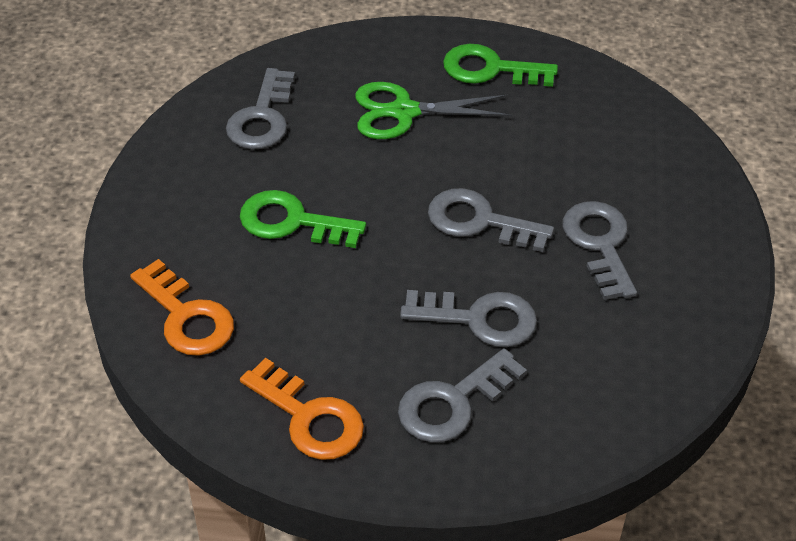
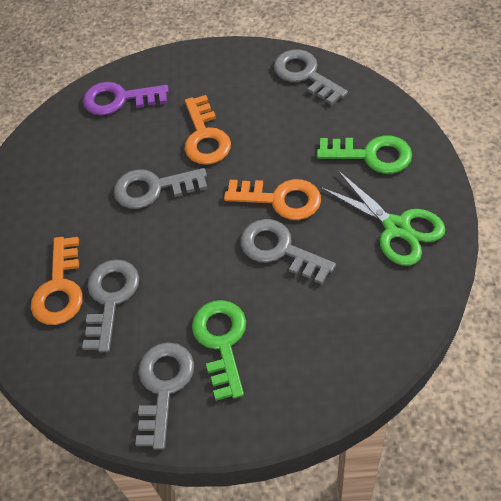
orange key: [130,259,234,356] [240,358,364,460] = 2 -> [31,237,83,325] [185,95,231,165] [224,179,321,220] = 3
purple key: none = 0 -> [83,82,169,116] = 1

